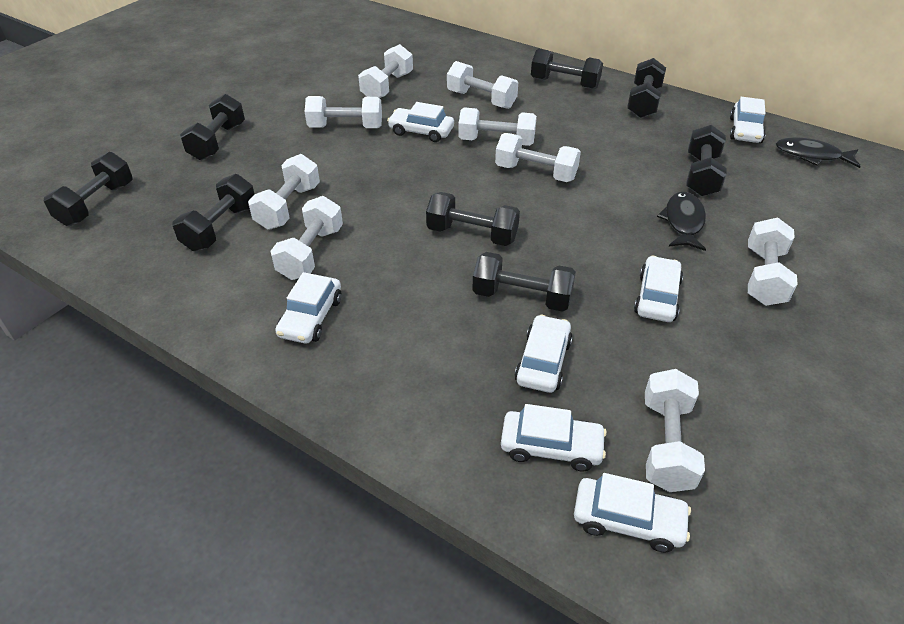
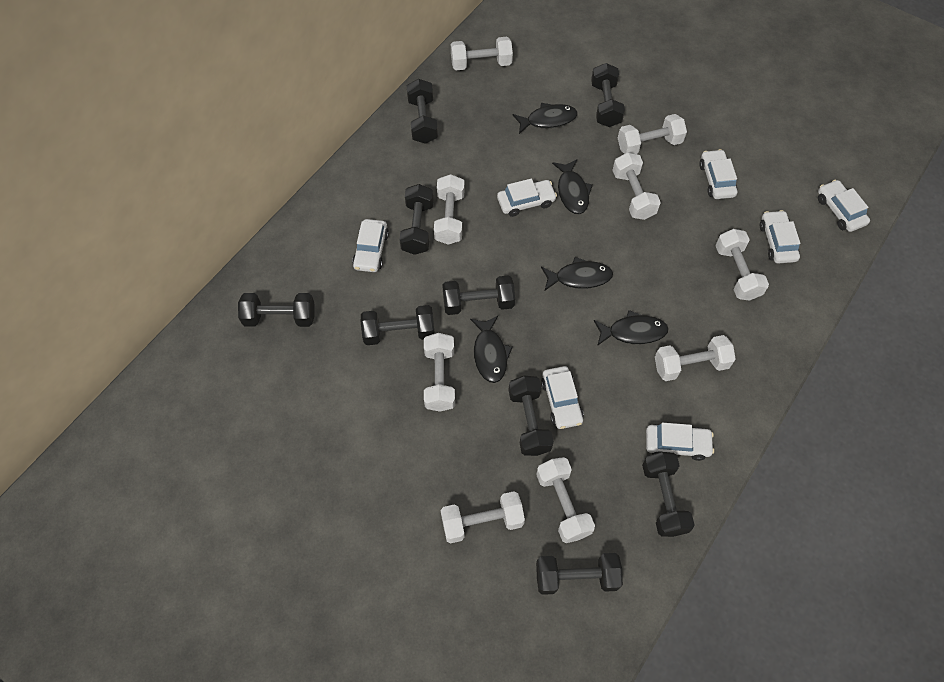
black dumbbell: [44,152,133,226] [172,174,255,251] [180,94,245,160] [426,192,520,246] [472,252,576,312] [531,49,603,89] [627,58,666,118] [686,125,727,196] = 8 -> [238,293,314,327] [361,305,435,345] [399,184,433,255] [407,79,438,144] [442,275,515,315] [509,376,554,456] [536,553,623,595] [591,63,625,127] [642,452,695,537] = 9
black fish: [657,192,706,251] [776,137,861,168] = 2 -> [470,316,513,383] [513,103,578,134] [541,257,613,291] [552,160,593,214] [594,310,669,346] = 5

